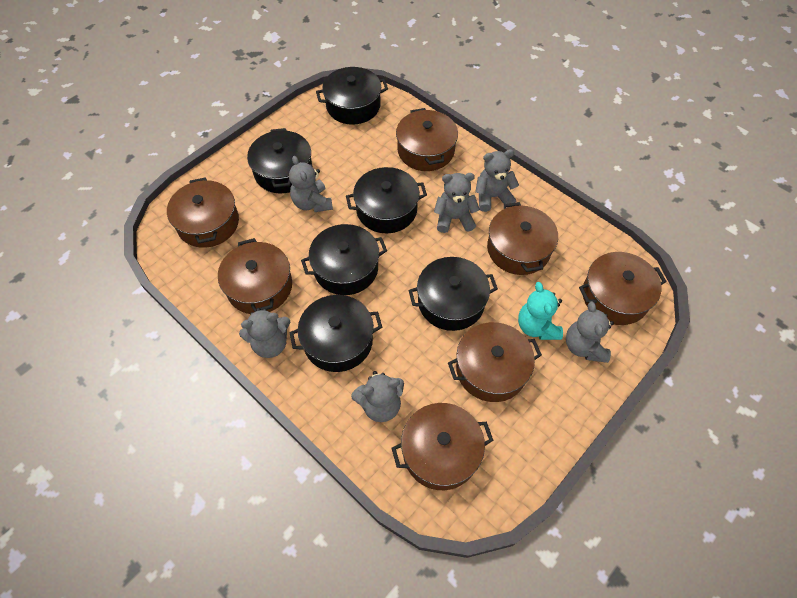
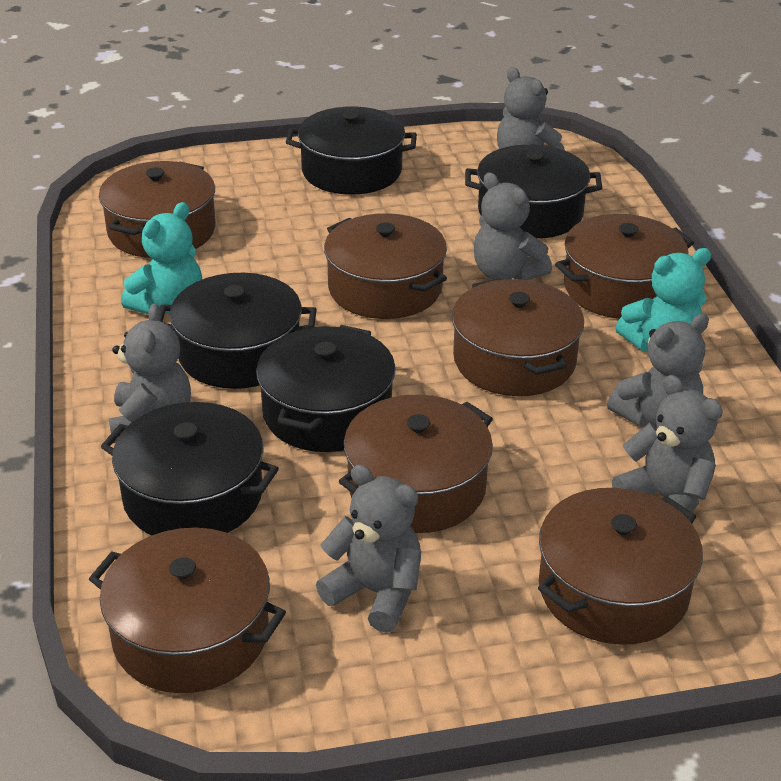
black pot: [247,128,312,193] [289,295,382,372] [301,224,387,295] [316,67,388,125] [346,167,427,233] [408,257,498,331] = 6 -> [101,402,279,535] [160,273,317,389] [256,325,396,452] [286,107,417,195] [465,145,602,239] = 5
turquoise teddy bear: [518,282,563,340] = 1 -> [121,202,202,314] [615,248,711,352] = 2

